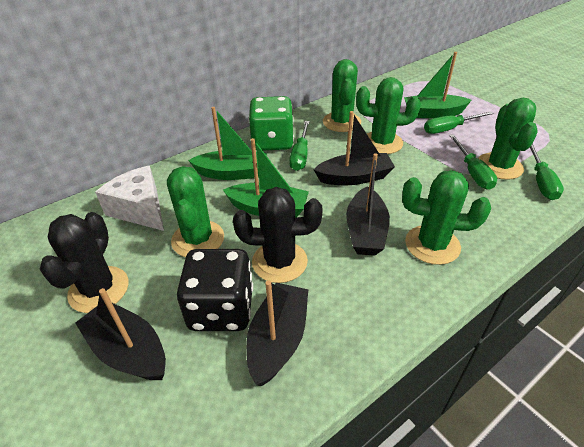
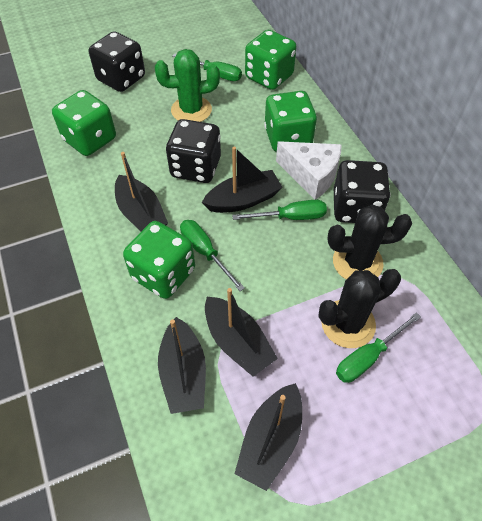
black boat: [75,288,166,380] [246,280,308,386] [313,111,395,185] [346,153,390,256] = 4 -> [115,152,168,231] [158,317,206,414] [202,147,283,213] [205,288,278,377] [234,383,302,491] = 5
black dice: [177,249,253,331] = 1 -> [89,32,145,92] [166,119,221,183] [334,160,391,223] = 3
green boat: [188,107,267,180] [223,138,309,217] [404,52,472,118] = 3 -> none = 0
green cactus: [167,166,224,257] [323,59,361,132] [356,77,421,154] [402,170,491,265] [478,98,538,180] = 5 -> [155,49,220,122] = 1
green dice: [249,96,294,150] = 1 -> [52,90,116,156] [123,221,195,299] [245,30,297,90] [264,91,317,152] = 4

